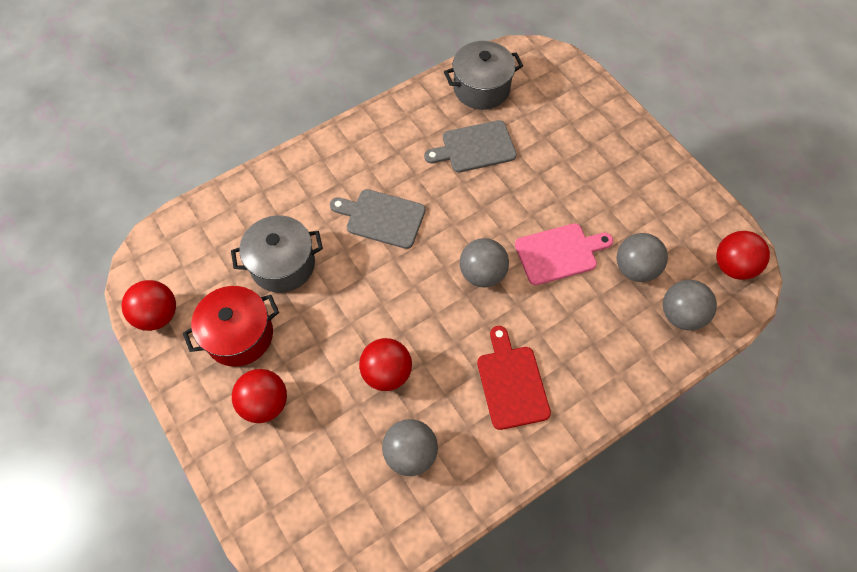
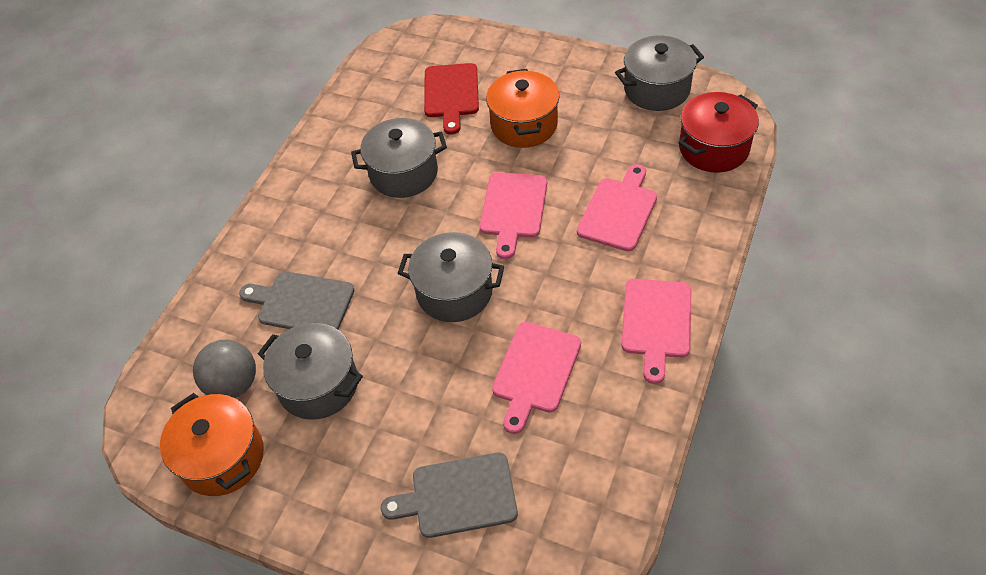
grey ball: [382,419,438,476] [460,238,509,288] [617,233,668,282] [663,280,717,330] = 4 -> [193,340,256,398] = 1
grey pot: [231,215,323,293] [444,41,523,110] = 2 -> [258,323,363,420] [351,118,447,198] [398,232,504,322] [615,36,704,111] = 4
orange pot: none = 0 -> [160,393,264,496] [486,69,560,148] = 2
pink cutting board: [515,224,613,285] = 1 -> [480,172,547,259] [492,322,581,434] [577,164,657,252] [621,279,691,384] = 4
red ball: [121,280,176,331] [232,369,287,423] [359,338,412,391] [716,231,770,280] = 4 -> none = 0

